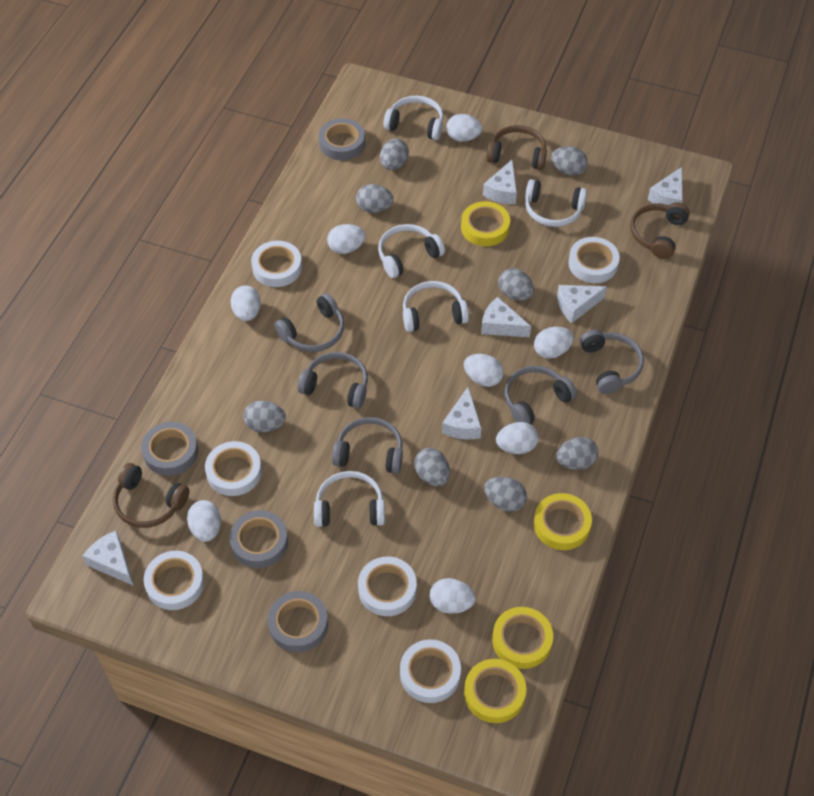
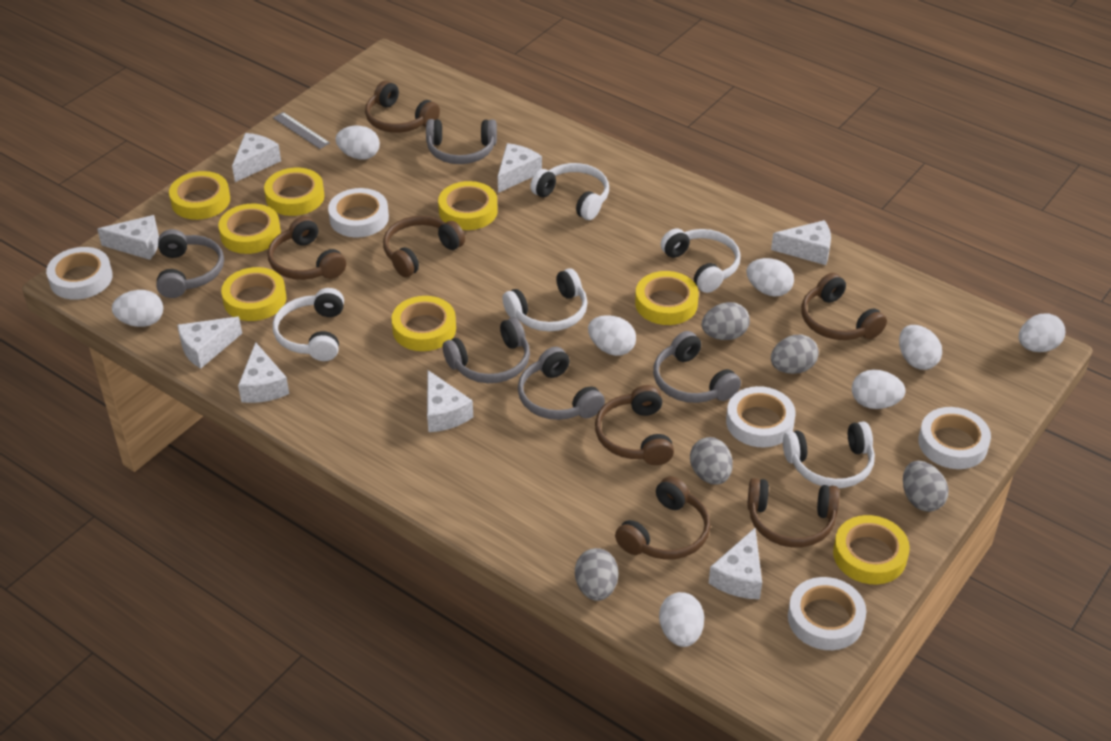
brown headphones: [113,463,190,528] [487,125,547,170] [630,203,690,259] = 3 -> [268,216,346,280] [365,81,440,133] [383,216,465,277] [595,385,674,465] [615,476,711,560] [747,478,839,547] [801,273,887,340] = 7
grey egg: [243,401,286,432] [356,184,394,213] [380,139,409,170] [414,448,450,486] [484,477,527,512] [498,268,534,300] [551,146,588,176] [556,437,598,470] = 8 -> [575,548,618,601] [690,437,733,485] [702,302,750,340] [771,335,819,374] [903,461,948,512] = 5
grey ruler: none = 0 -> [273,112,330,149] = 1
grey tape: [141,422,198,476] [230,510,288,568] [268,591,328,652] [319,118,365,160] = 4 -> none = 0
white cheese: [82,531,134,586] [442,387,481,439] [481,297,531,337] [483,160,517,204] [557,285,607,323] [648,167,683,205] = 6 -> [97,215,159,260] [177,317,242,369] [232,133,281,182] [238,342,289,403] [427,370,473,432] [498,143,542,193] [709,528,762,599] [771,220,831,265] = 8
white tape: [144,551,204,610] [205,441,262,496] [251,241,302,287] [358,557,417,616] [400,639,461,703] [568,237,620,283] = 6 -> [46,247,113,300] [328,188,389,237] [726,386,796,448] [788,577,866,650] [918,407,991,469] = 5
yellow tape: [461,201,510,246] [464,659,526,723] [492,607,553,669] [534,493,592,550] = 4 -> [169,171,230,220] [218,204,281,254] [221,267,287,321] [264,168,325,216] [391,296,456,351] [438,181,498,230] [635,271,699,325] [833,515,910,584] = 8

